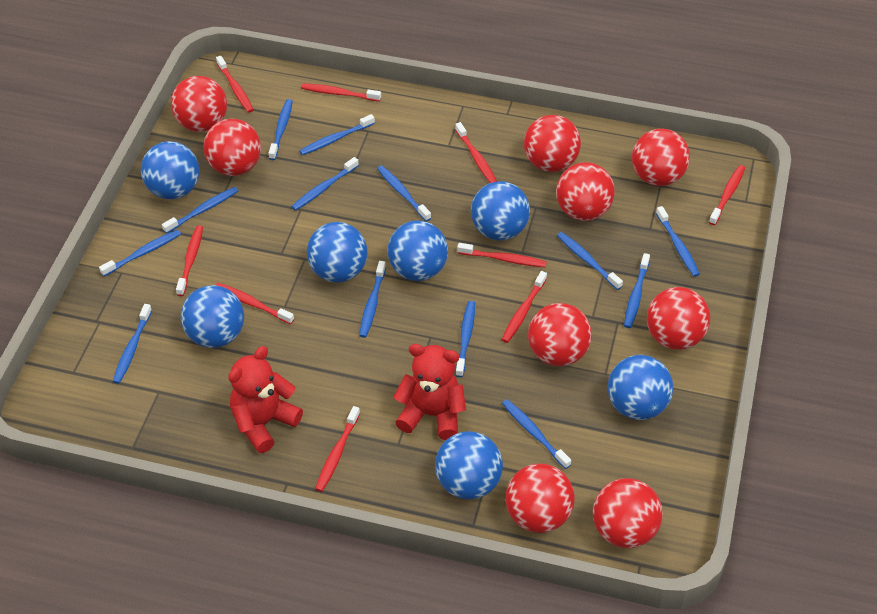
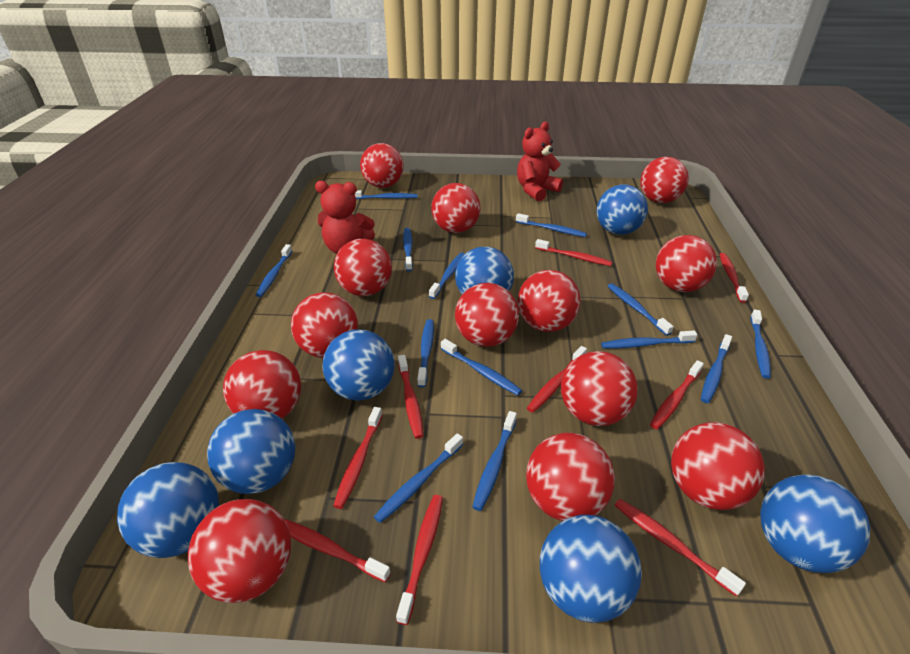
red ball: [171,76,227,132] [203,119,261,176] [505,464,575,533] [524,115,581,172] [528,303,591,366] [556,162,615,221] [593,478,663,548] [632,129,690,186] [647,287,710,350] = 9 -> [188,499,291,603] [223,350,301,419] [291,292,358,358] [334,239,392,296] [360,143,404,188] [432,183,480,233] [455,283,519,347] [518,270,581,332] [526,433,615,521] [561,351,638,426] [641,157,689,203] [656,235,717,292] [671,422,765,510] = 13

